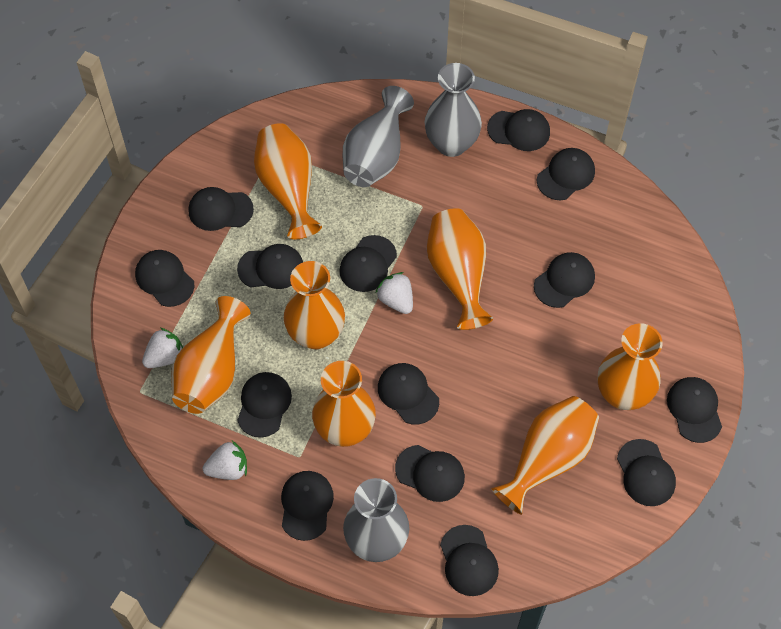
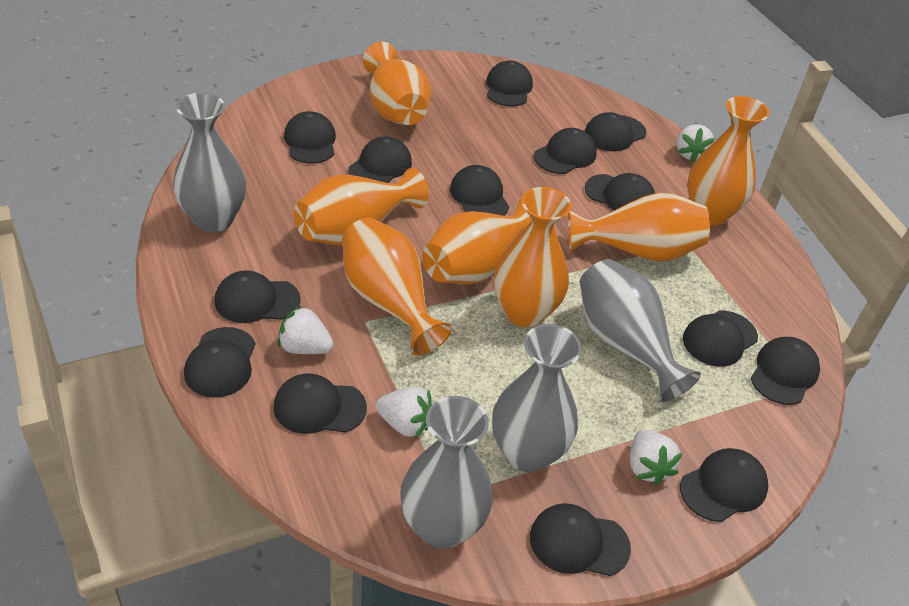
grey vase: [342,86,414,187] [343,478,409,562] [425,63,482,157] = 3 -> [173,93,246,232] [400,396,493,549] [492,324,582,472] [579,259,701,402] = 4
white strawberry: [142,328,183,368] [203,441,247,480] [376,272,413,314] = 3 -> [278,305,334,354] [376,387,432,438] [630,429,683,486] [677,124,715,162] = 4

